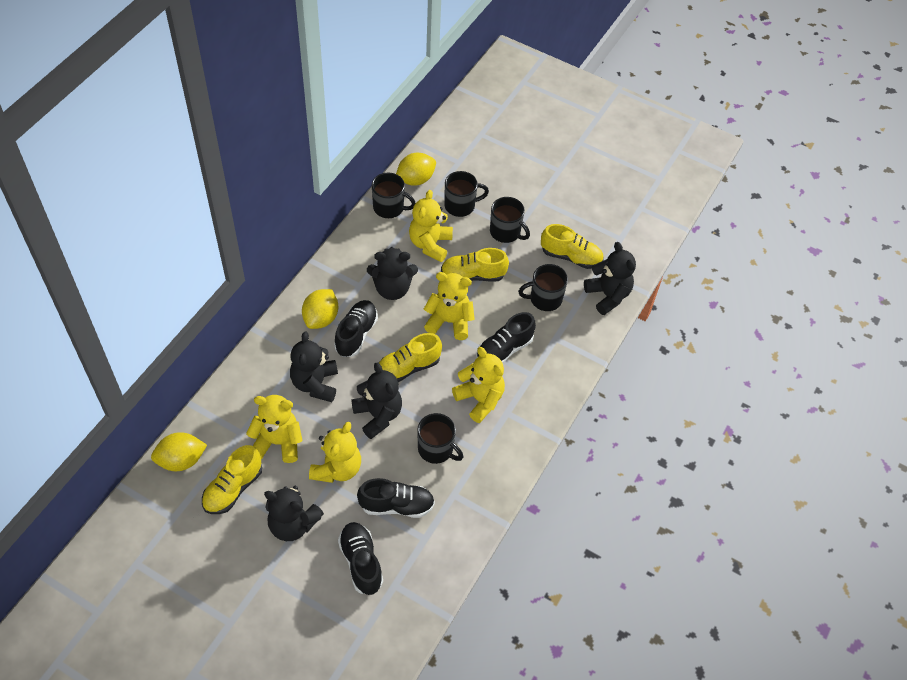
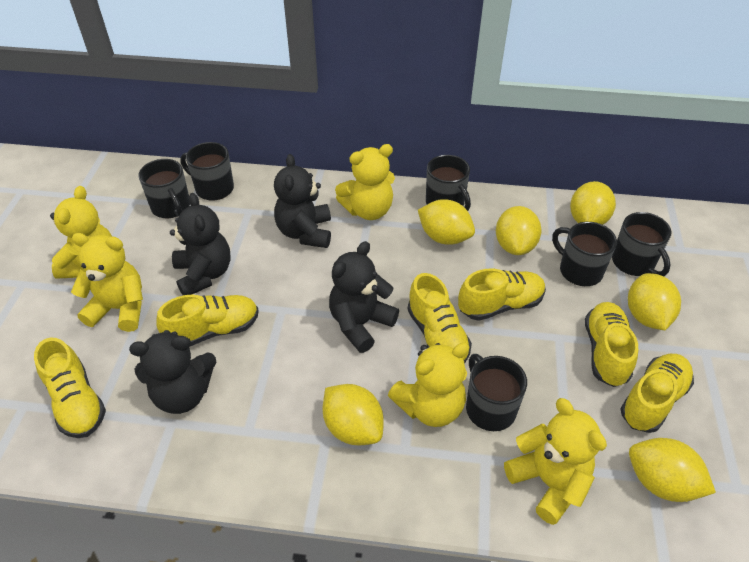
black mug: [372,173,415,218] [417,413,463,464] [444,171,489,217] [490,197,530,243] [518,264,568,311] = 5 -> [139,159,190,218] [180,142,234,201] [426,155,471,211] [466,354,527,431] [552,222,617,286] [612,212,671,276] = 6
black shoe: [334,300,378,357] [338,522,383,595] [357,478,435,518] [476,312,536,363] = 4 -> none = 0
black teddy bear: [264,486,324,541] [290,332,338,402] [351,363,402,439] [367,247,418,300] [584,242,636,315] = 5 -> [129,330,216,414] [170,193,231,295] [274,154,331,248] [329,241,399,353] = 4
yellow lemon: [151,432,207,471] [302,289,338,329] [396,153,436,186] = 3 -> [322,384,384,445] [418,199,475,245] [496,206,542,255] [570,181,616,225] [628,273,681,330] [629,438,716,502] = 6
yellow shoe: [202,445,262,514] [379,333,442,382] [441,248,509,282] [541,224,604,269] = 4 -> [34,338,106,438] [156,295,259,346] [408,273,472,363] [458,268,546,321] [585,302,638,387] [620,354,694,433] = 6

